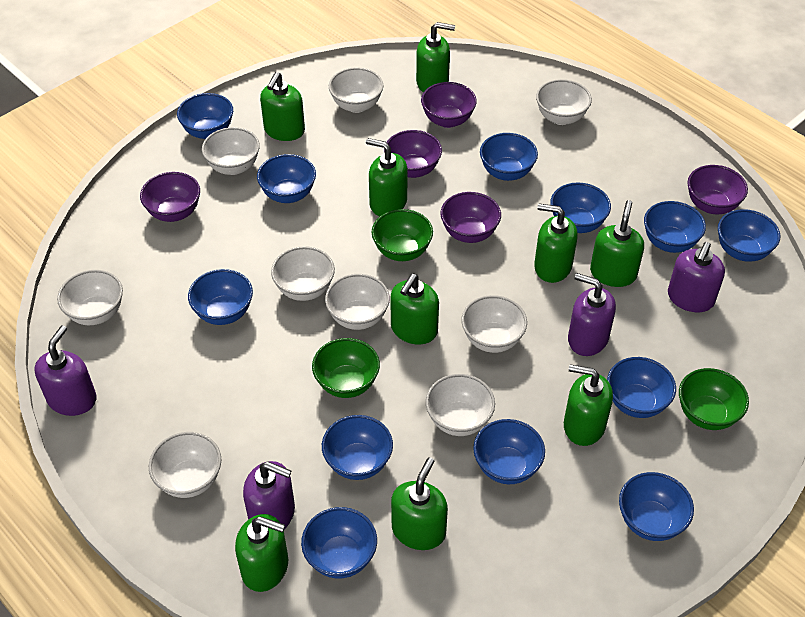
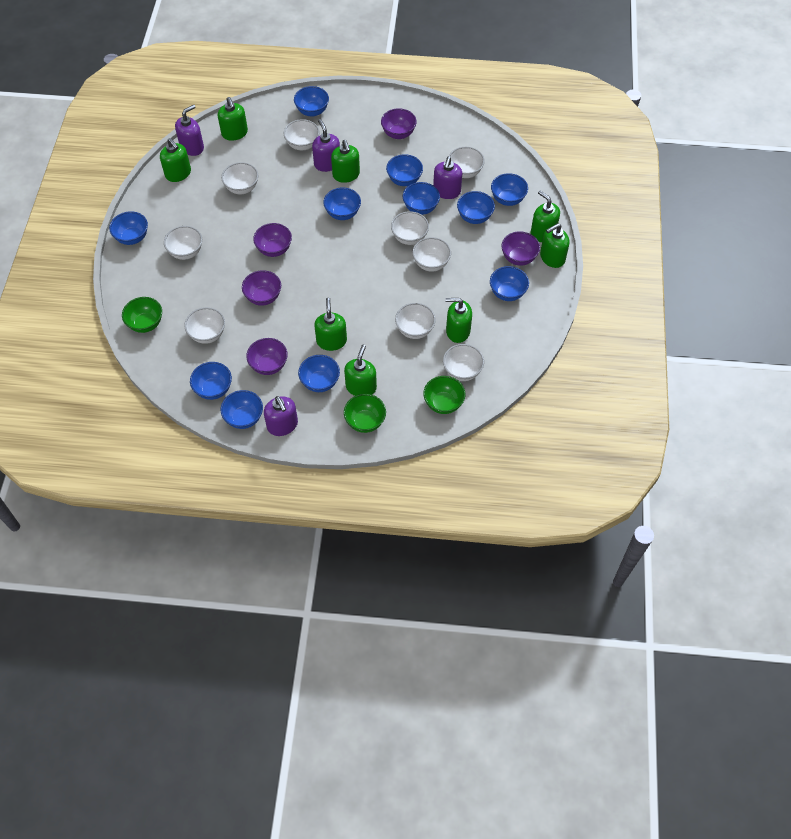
blue bowl: [177,93,233,139] [188,269,253,325] [257,154,316,203] [301,507,377,578] [322,415,393,480] [473,419,545,484] [480,133,538,181] [550,183,611,233] [607,357,676,418] [619,472,694,541] [644,201,706,253] [718,209,780,262] = 12 -> [109,211,148,245] [190,362,232,400] [220,390,263,429] [294,86,329,117] [298,355,340,392] [323,187,361,220] [386,154,423,186] [403,182,440,215] [457,191,495,224] [490,266,529,301] [491,173,528,206] = 11
green soap dispenser: [235,514,288,592] [260,72,305,141] [366,138,407,216] [390,274,439,345] [391,457,448,550] [416,22,455,92] [534,204,578,283] [564,365,613,446] [590,200,644,287] = 9 -> [160,138,191,182] [218,97,248,141] [314,297,347,351] [331,140,360,183] [344,344,377,396] [445,298,472,343] [530,191,560,242] [540,223,569,268] = 8

